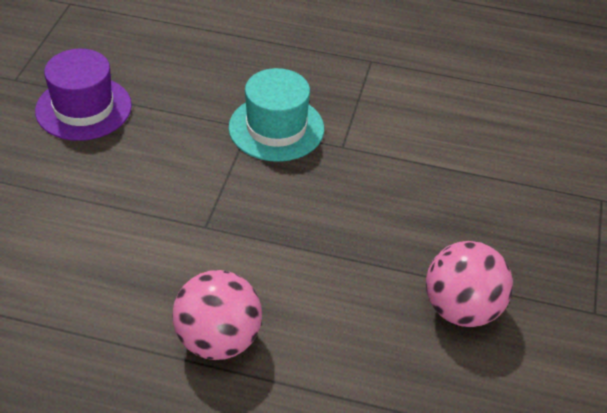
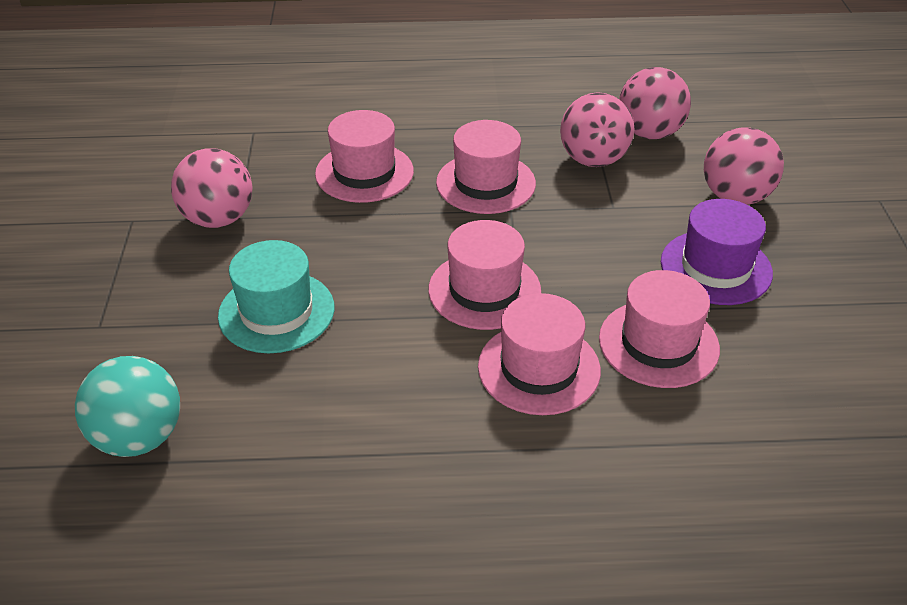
pink ball: [172,270,262,360] [426,241,513,327] = 2 -> [171,148,253,228] [560,92,635,167] [619,67,691,139] [704,127,784,205] = 4
pink hat: none = 0 -> [315,110,414,203] [428,220,541,330] [436,120,536,214] [478,293,601,415] [599,270,720,388] = 5
turquoise ball: none = 0 -> [75,356,180,457] = 1

